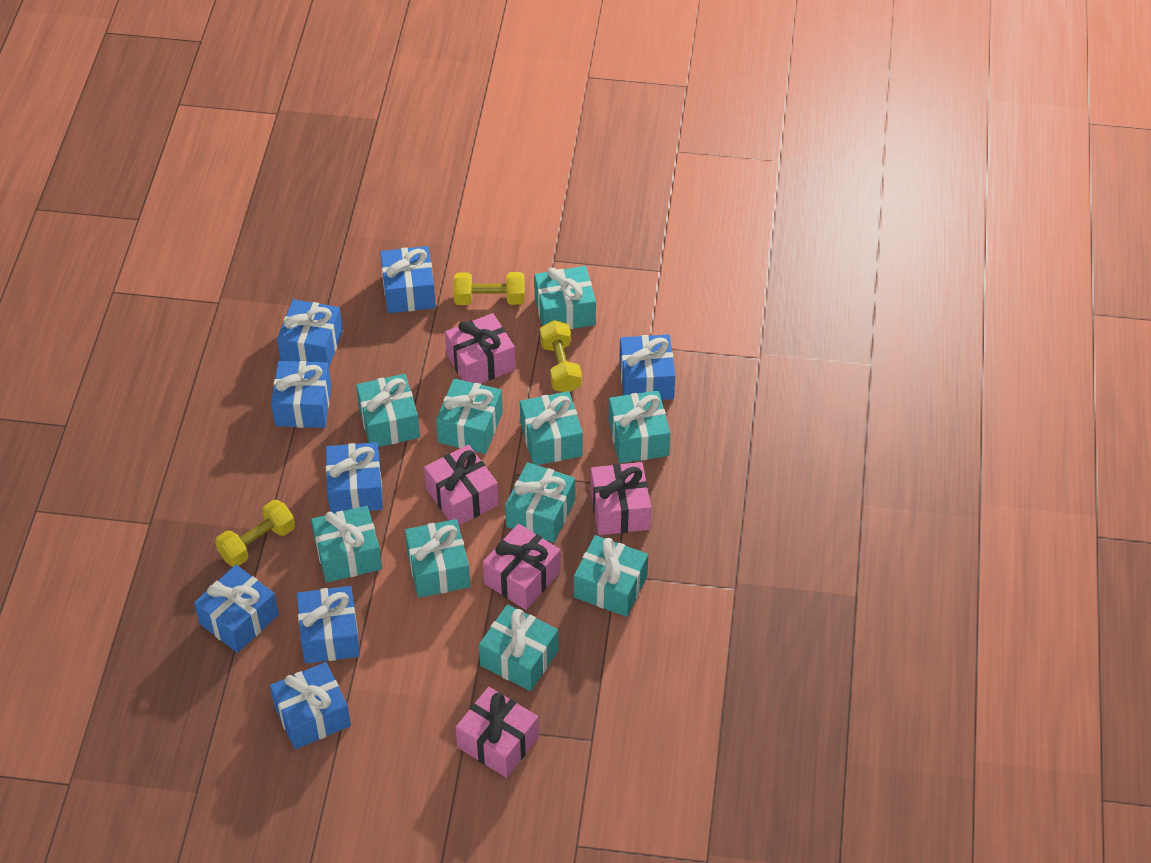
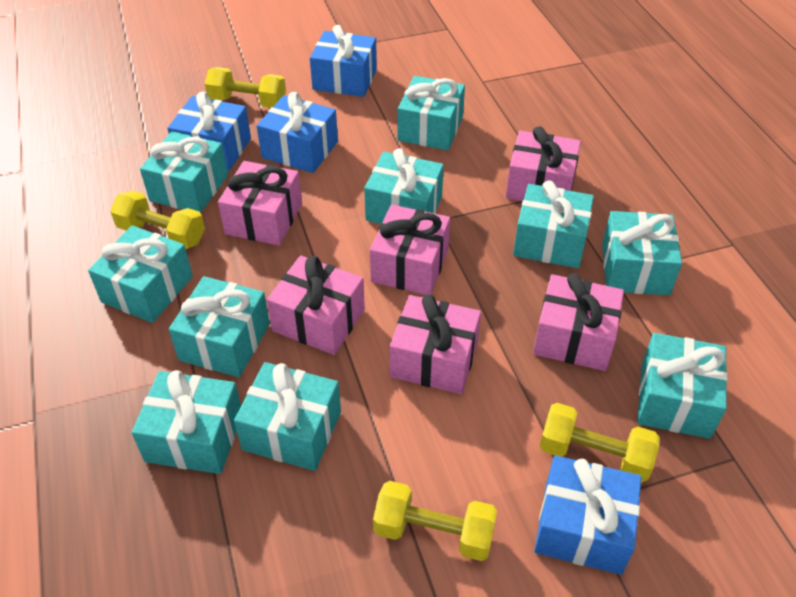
blue gift: [194,565,279,653] [270,662,351,749] [271,361,331,428] [277,299,343,366] [297,586,360,664] [326,442,383,513] [380,246,436,313] [619,334,675,400] = 8 -> [167,92,251,171] [257,92,338,173] [310,25,377,97] [535,455,642,575] = 4
pink gift: [424,445,499,525] [445,313,516,384] [456,687,539,778] [483,524,561,610] [590,462,651,535] = 5 -> [218,161,302,246] [267,256,365,355] [370,205,450,295] [389,294,481,394] [506,126,581,201] [533,273,624,371] = 6
yellow dumbbell: [215,500,295,567] [454,272,525,305] [540,320,582,392] = 3 -> [110,190,205,249] [205,67,286,108] [373,481,497,561] [540,403,659,482] = 4

